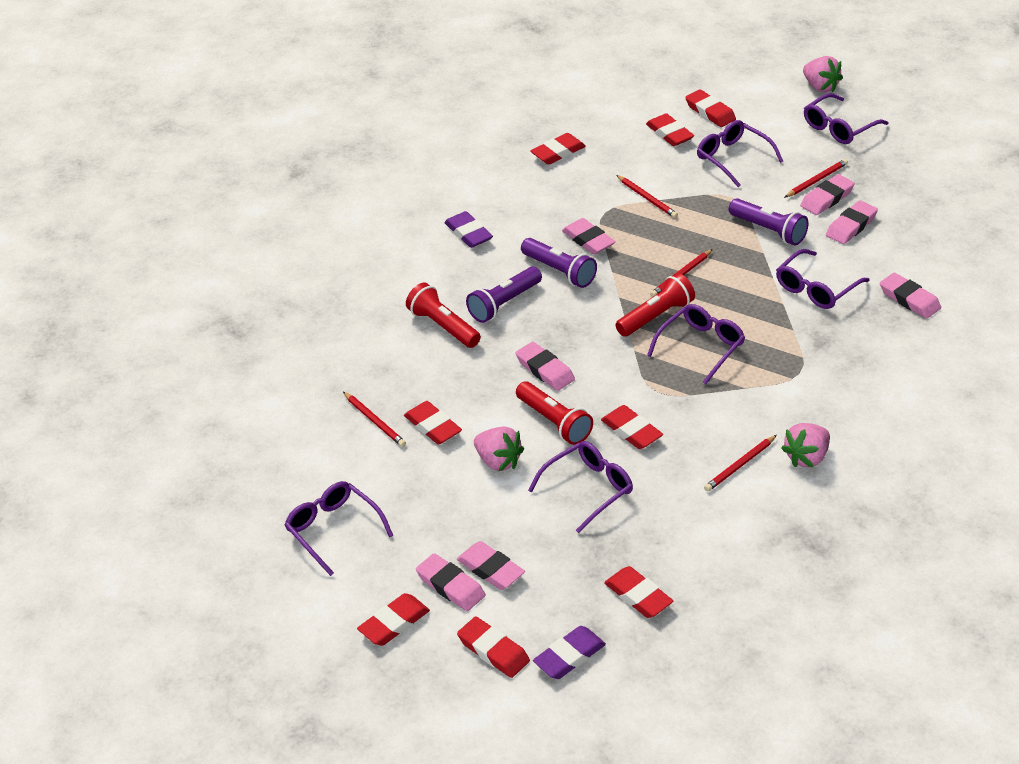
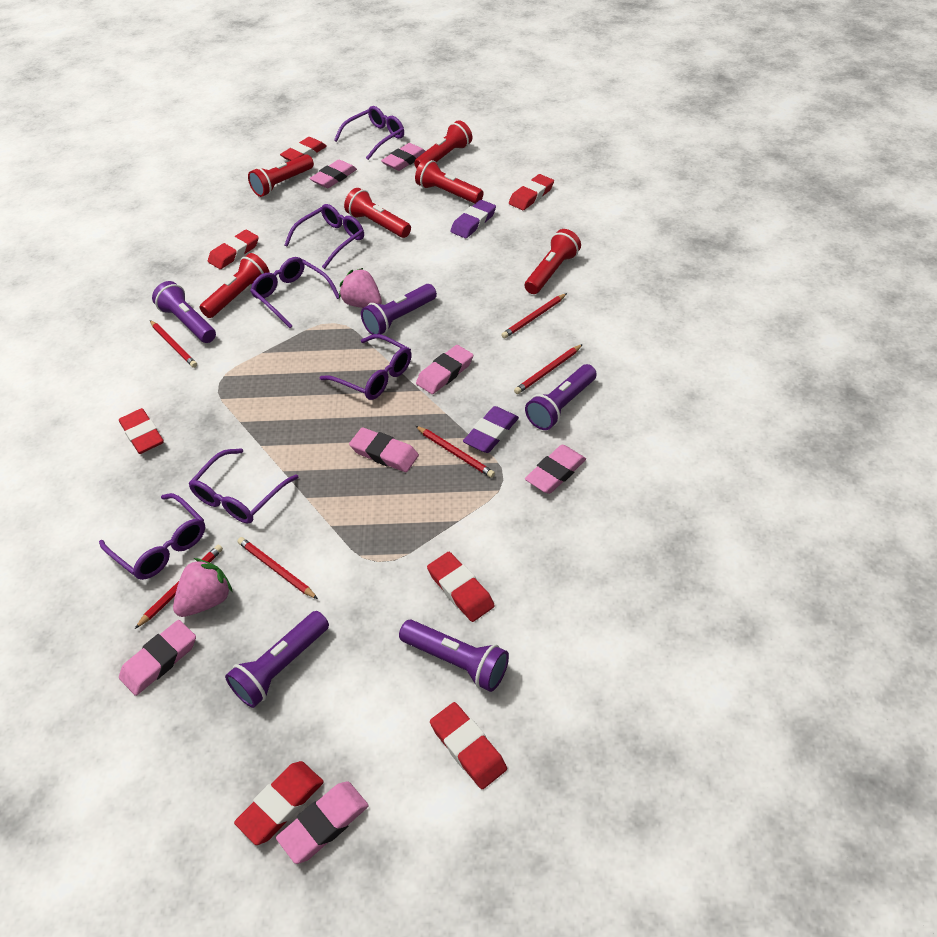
pink strawberry: [474,426,524,471] [781,423,830,468] [803,56,843,92] = 3 -> [173,558,233,617] [339,268,382,308] = 2
purple flashlight: [466,267,542,323] [521,238,597,288] [729,198,809,245] = 3 -> [152,281,216,343] [225,611,329,708] [361,284,437,335] [399,620,509,692] [525,364,597,430] = 5
red eraser: [357,593,430,646] [404,401,462,445] [457,616,530,678] [530,133,586,165] [601,405,663,449] [604,566,673,618] [646,113,694,146] [685,89,736,127] = 8 -> [119,408,164,454] [208,230,259,269] [234,761,324,845] [280,137,327,161] [427,552,495,622] [430,702,507,789] [509,174,554,210] = 7
red flashlight: [406,283,481,348] [516,381,593,445] [616,273,695,337] = 3 -> [199,253,270,318] [248,154,314,197] [344,188,411,238] [414,120,472,168] [415,159,484,203] [525,229,581,294] = 6
red pencil: [343,392,406,447] [616,175,678,218] [650,249,713,297] [704,435,777,492] [784,159,848,198] = 5 -> [135,544,223,629] [150,320,197,368] [237,537,318,599] [416,426,495,478] [501,293,567,338] [514,344,583,394] = 6

